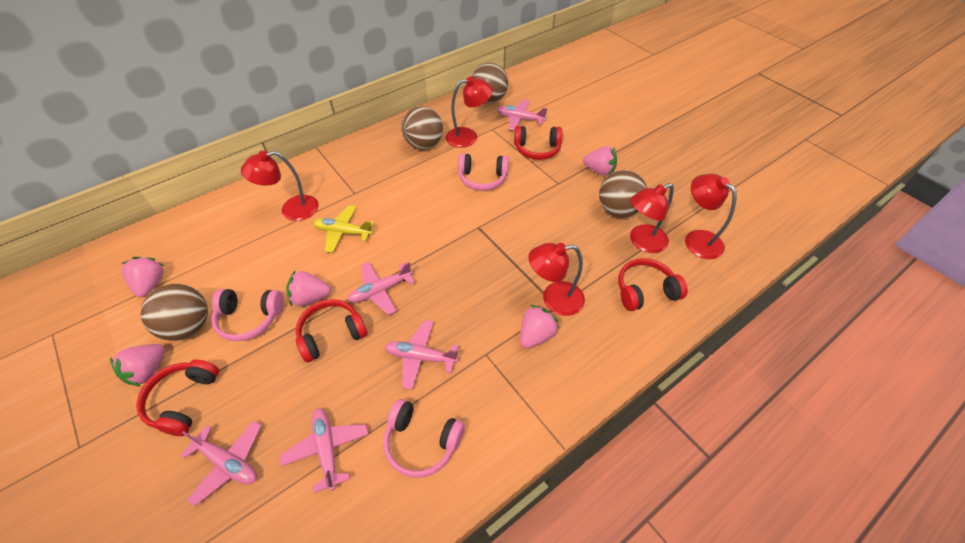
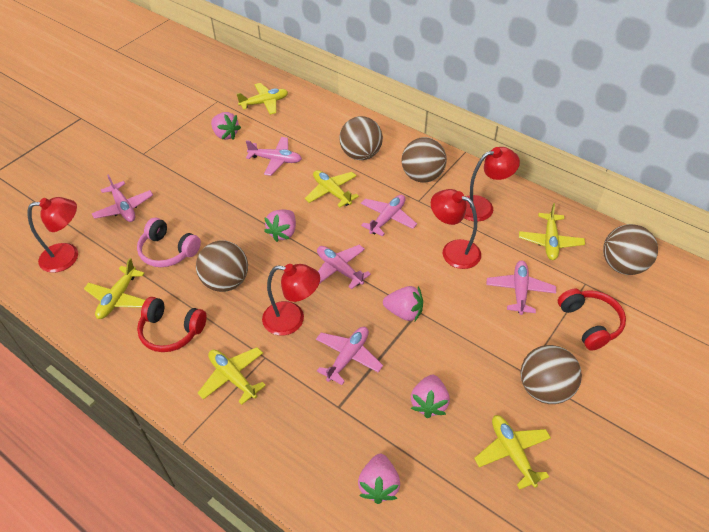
brown ball: [141,284,208,341] [401,106,443,149] [472,63,508,103] [599,170,647,218] = 4 -> [196,240,248,292] [339,116,383,160] [401,137,447,183] [520,345,582,404] [603,224,658,275] = 5
pink headphones: [212,289,284,341] [383,399,465,478] [458,153,509,191] = 3 -> [137,218,201,267] = 1
pink plane: [180,420,262,506] [279,408,369,493] [348,262,415,315] [385,320,458,390] [497,100,547,130] = 5 -> [92,174,153,222] [246,137,302,176] [316,327,383,385] [317,245,371,289] [361,195,417,236] [486,261,556,315] = 6
red headphones: [136,359,219,436] [296,299,367,363] [514,126,562,160] [618,258,688,311] = 4 -> [137,297,207,352] [558,289,626,351] = 2
red lamp: [241,151,318,221] [446,76,493,148] [528,243,585,316] [630,183,674,253] [685,174,737,259] = 5 -> [28,197,78,273] [262,264,320,336] [431,189,481,269] [464,147,520,222] = 4
yellow plane: [314,205,374,253] = 1 -> [84,258,145,319] [198,347,266,405] [237,83,288,115] [305,170,359,207] [474,415,551,490] [519,203,585,260] = 6

